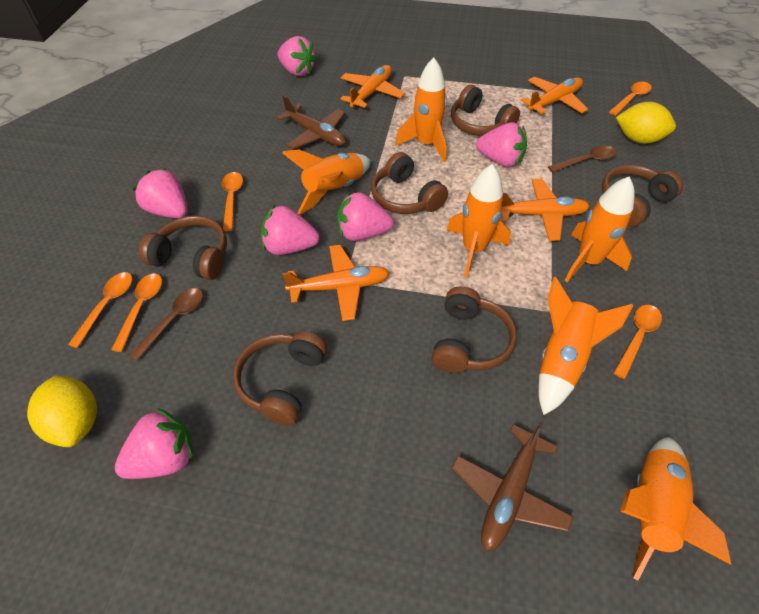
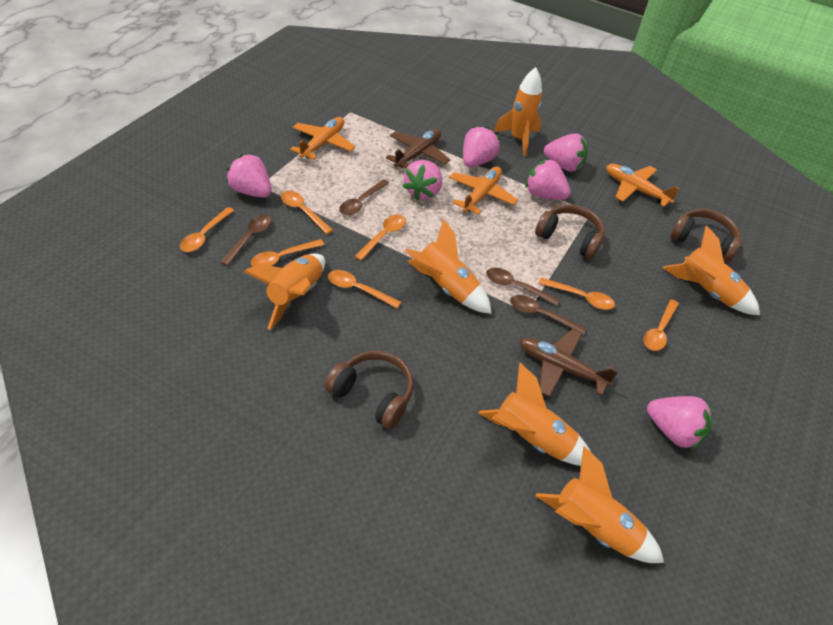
brown headphones: [139,216,227,280] [233,331,327,426] [371,152,448,214] [432,286,517,373] [451,85,520,136] [602,165,683,226] = 6 -> [325,351,414,429] [535,205,605,259] [670,208,742,263] = 3
brown spoon: [129,288,203,361] [548,146,616,172] = 2 -> [220,214,272,266] [339,179,389,215] [486,268,559,306] [510,295,587,335] = 4
orange plane: [282,245,389,321] [340,65,405,108] [501,179,590,241] [520,77,588,114] = 4 -> [290,117,356,160] [449,167,518,215] [606,164,680,207] = 3
orange spoon: [68,272,132,348] [111,274,162,352] [222,172,243,231] [609,82,652,116] [614,305,662,379] = 5 -> [180,207,234,252] [251,239,324,266] [281,191,333,234] [328,270,401,308] [354,215,406,261] [538,277,615,310] [644,299,679,351] = 7
yellow lemon: [27,375,97,447] [616,102,676,144] = 2 -> none = 0

